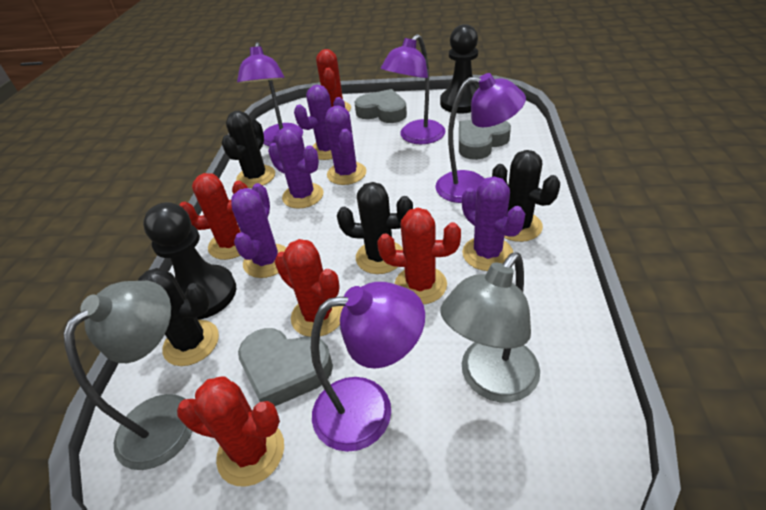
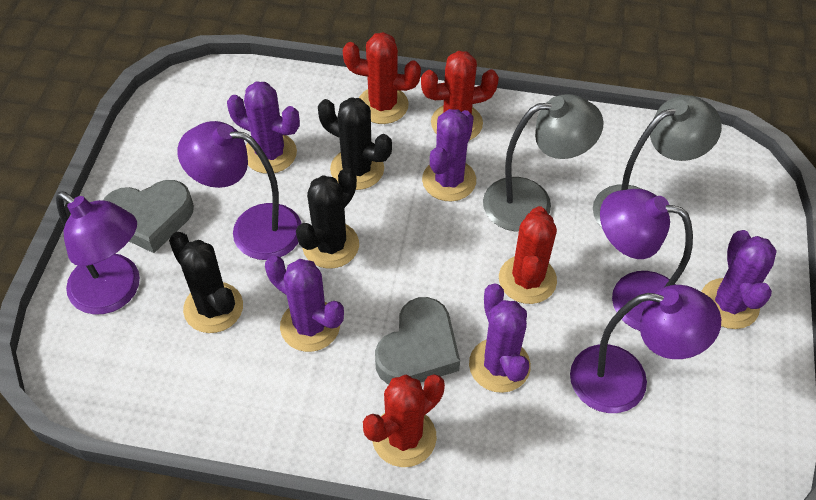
black cactus: [138,268,219,366] [222,111,275,188] [337,182,413,274] [492,150,560,242] = 4 -> [169,232,243,333] [296,167,359,269] [318,97,392,190] = 3
black pawn: [143,202,236,320] [440,24,478,113] = 2 -> none = 0
grey heart: [238,328,333,406] [354,89,407,123] [459,120,511,160] = 3 -> [103,180,194,253] [375,297,460,384] = 2
red cactus: [177,376,284,487] [179,173,248,260] [275,239,343,336] [316,49,351,112] [377,208,461,304] = 5 -> [343,32,421,124] [363,374,445,467] [421,51,499,141] [499,206,557,304] = 4

